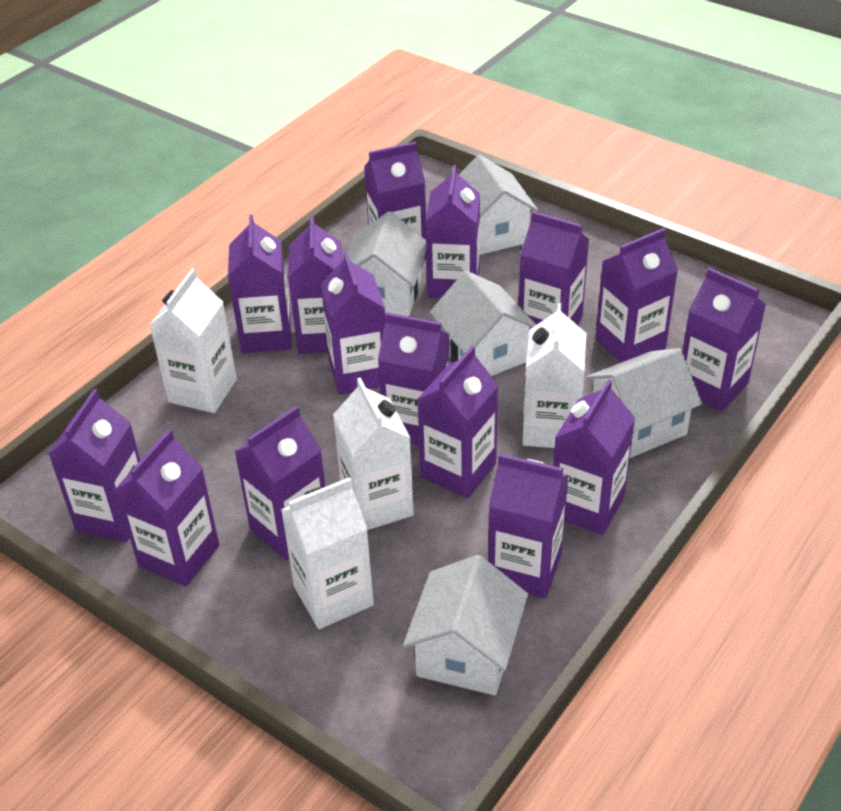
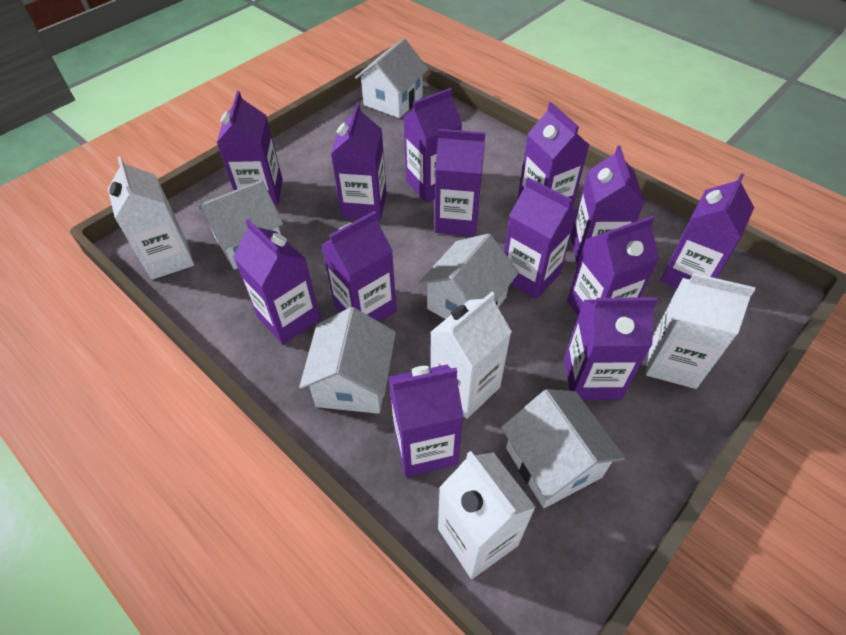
purple carton: [48,389,140,542] [115,429,219,587] [228,215,292,353] [234,406,325,560] [288,215,343,354] [321,251,385,395] [364,142,427,259] [378,312,450,445] [417,346,499,499] [425,165,480,298] [488,453,569,599] [519,211,590,330] [553,379,635,535] [595,228,678,363] [683,268,766,411] = 15 -> [217,91,283,206] [233,219,320,344] [321,211,397,322] [331,103,387,221] [389,365,463,477] [404,88,462,203] [435,129,486,236] [504,177,578,299] [518,102,589,208] [564,297,658,400] [567,216,659,316] [571,146,645,265] [660,173,754,288] = 13

